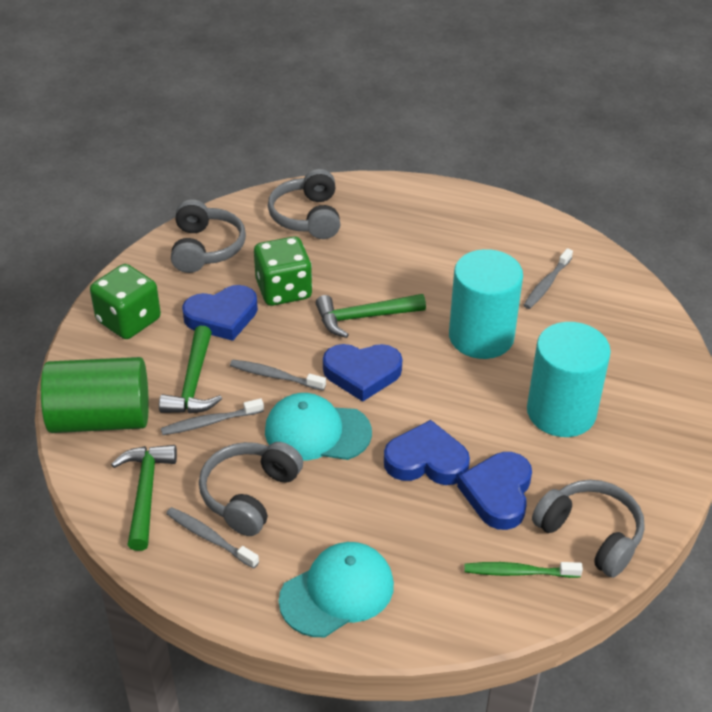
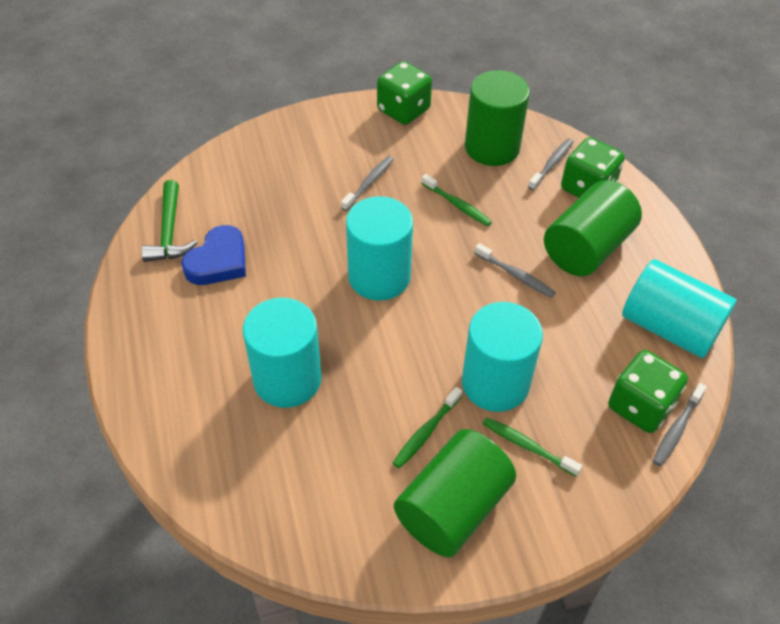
blue heart: [182,285,258,341] [323,344,403,402] [384,420,470,485] [457,452,532,530] = 4 -> [181,225,246,285] = 1
green cylinder: [41,357,149,433] = 1 -> [394,429,516,557] [465,70,530,166] [544,180,642,276] = 3
green dice: [90,264,161,339] [254,236,312,306] = 2 -> [377,61,432,125] [561,137,625,198] [608,350,688,433] = 3
green hammer: [111,445,177,551] [159,326,222,413] [316,294,426,338] = 3 -> [141,180,197,262] = 1
green toothbrush: [464,562,583,578] = 1 -> [393,387,462,468] [421,174,492,226] [483,417,582,477] = 3
grey headphones: [171,199,246,273] [199,442,303,536] [268,169,340,239] [532,480,645,578] = 4 -> none = 0
turquoise cap: [265,393,372,460] [279,542,394,637] = 2 -> none = 0
turquoise cylinder: [449,249,523,359] [527,322,611,437] = 2 -> [243,298,322,408] [346,196,413,301] [462,302,543,412] [622,259,737,358] = 4

